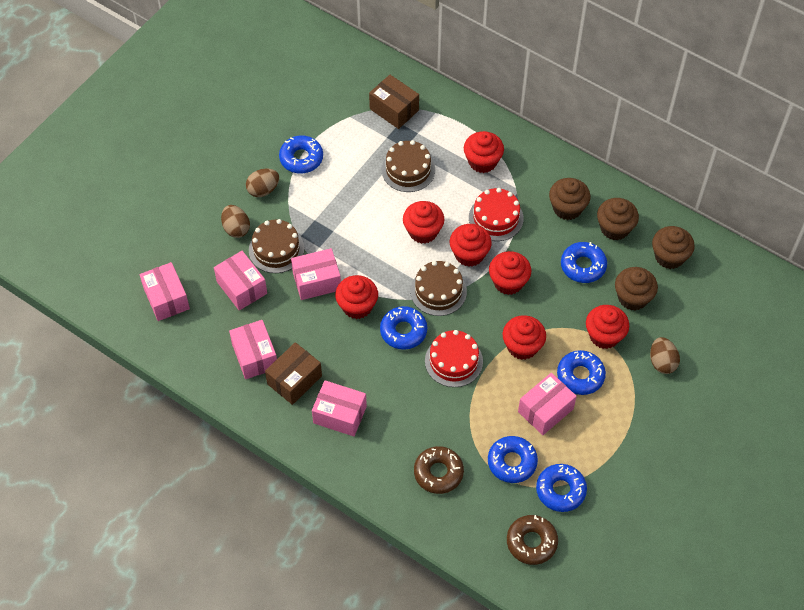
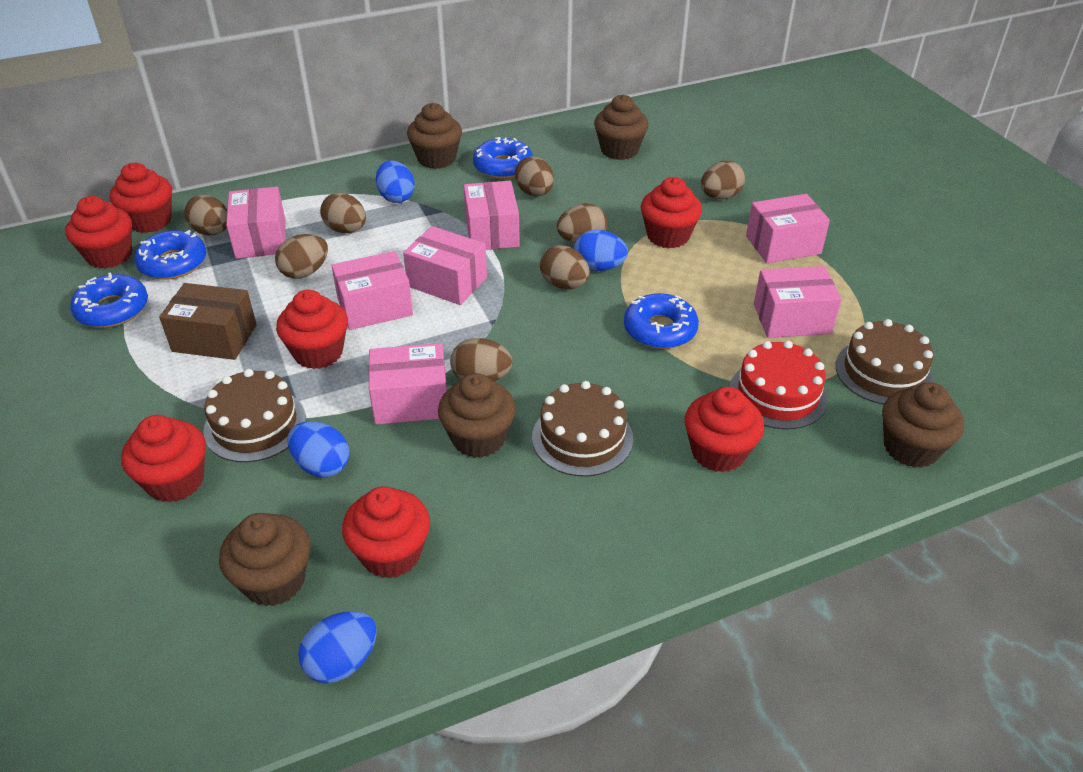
blue donut: [279,135,323,174] [380,306,427,350] [488,436,538,483] [536,464,587,512] [557,350,606,395] [561,242,607,283] = 6 -> [70,273,148,328] [134,230,206,280] [473,137,533,179] [624,293,699,349] = 4
blue egg: none = 0 -> [288,421,349,477] [298,611,377,683] [376,160,415,203] [574,229,628,271] = 4
brown box: [265,342,322,405] [369,75,419,129] = 2 -> [159,283,257,360] = 1
brown cupcake: [549,178,591,220] [597,198,639,240] [615,267,658,310] [652,226,695,269] = 4 -> [219,513,311,606] [407,103,462,169] [438,373,516,458] [594,95,648,160] [882,382,964,468] = 5
brown donut: [414,446,464,494] [507,515,558,565] = 2 -> none = 0
brown egg: [221,205,250,238] [246,169,279,197] [650,337,680,374] = 3 -> [184,195,227,235] [275,234,328,279] [320,193,366,233] [450,338,512,381] [515,156,554,196] [540,245,590,289] [556,203,607,243] [701,161,745,199] = 8
pink box: [140,262,190,321] [214,251,267,310] [229,320,277,379] [291,248,341,300] [312,380,367,436] [518,373,577,435] = 6 -> [226,187,286,259] [332,251,413,330] [368,343,447,424] [403,226,487,305] [464,181,520,250] [746,194,830,263] [754,266,842,338] = 7
red cake: [425,330,483,387] [469,188,524,241] = 2 -> [729,341,828,430] = 1

